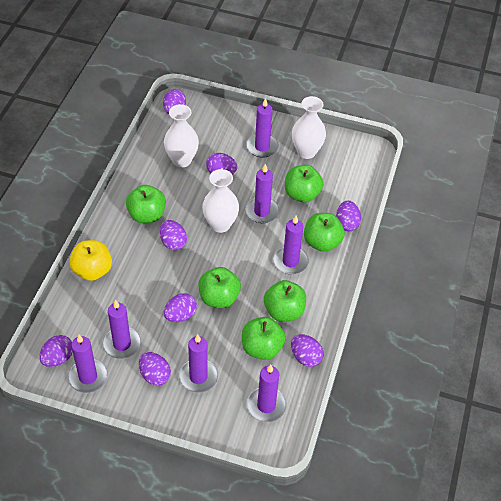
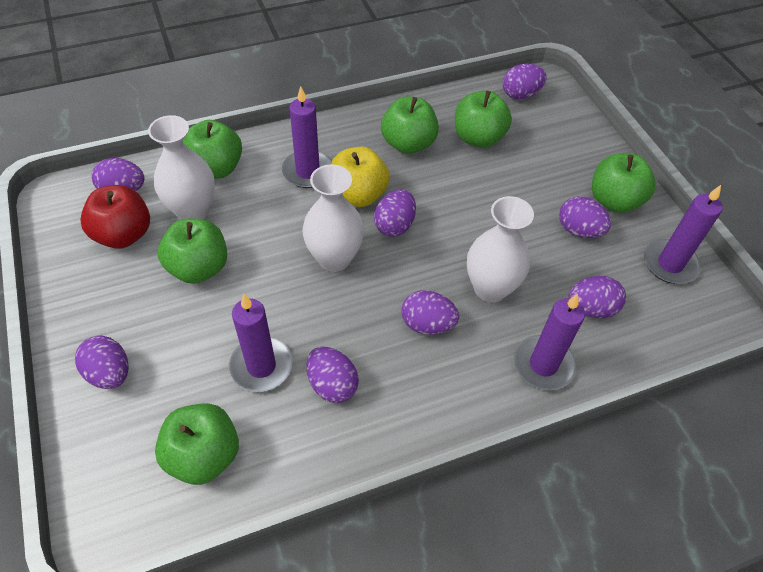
purple candle: [68,334,108,393] [102,300,141,359] [179,334,218,393] [245,164,279,223] [246,98,279,158] [247,364,287,422] [273,215,309,274] = 7 -> [229,294,293,392] [282,86,332,188] [514,294,585,390] [644,185,723,284] = 4
red apple: none = 0 -> [80,185,150,249] = 1

